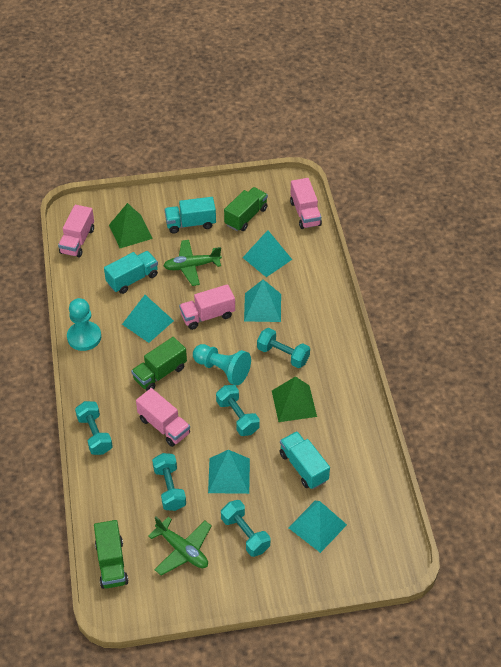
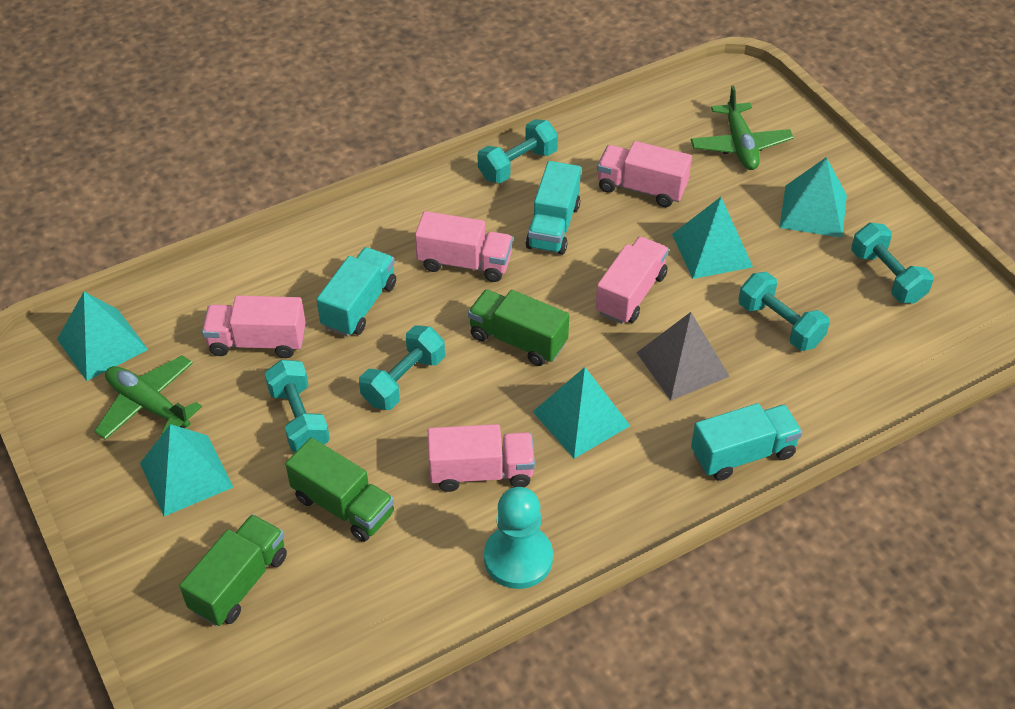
green pyramid: [109,203,153,248] [272,376,317,422] = 2 -> none = 0
grey pyramid: none = 0 -> [636,312,730,400] = 1
pink truck: [58,205,94,257] [136,388,190,447] [179,284,235,330] [290,178,322,229] = 4 -> [202,295,306,358] [415,211,513,282] [428,424,535,492] [595,237,669,324] [597,141,692,207] = 5
turquoise pawn: [67,298,101,351] [193,344,251,385] = 2 -> [484,487,553,589] = 1

